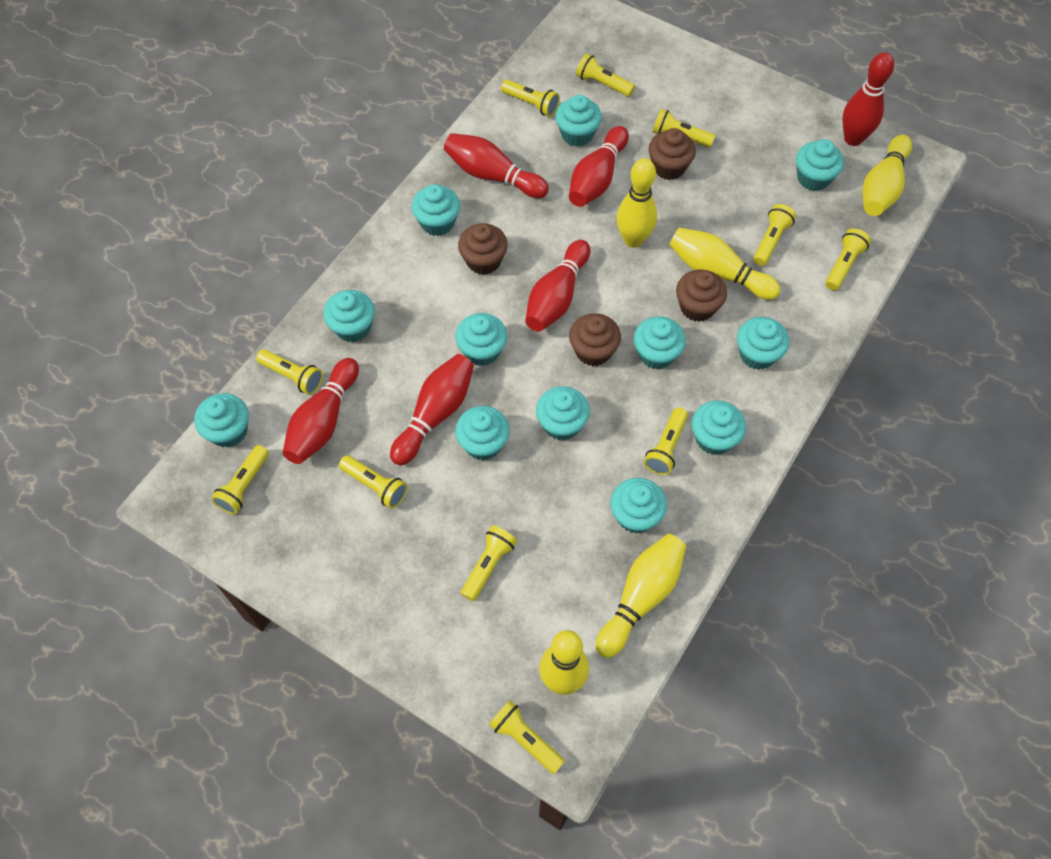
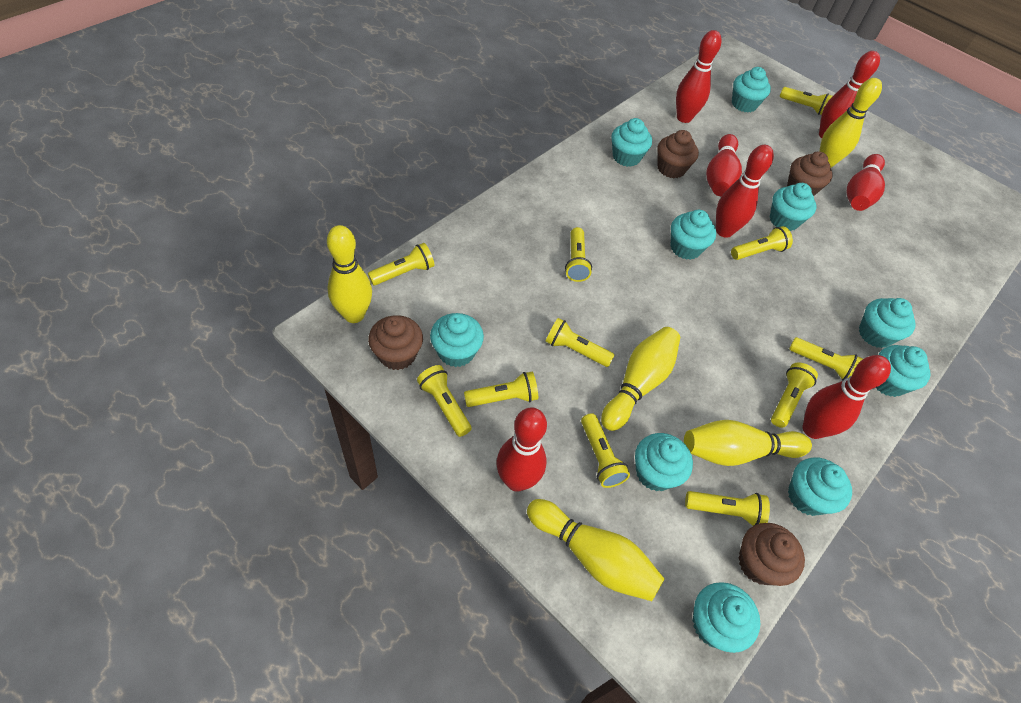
red bowling pin: [283,358,359,464] [390,354,474,466] [444,133,549,198] [525,240,590,332] [569,126,629,207] [842,52,894,146] = 6 -> [496,407,547,492] [676,30,722,123] [706,134,742,196] [716,145,774,238] [803,355,891,439] [819,51,880,138] [847,154,885,211] = 7
turquoise cupcake: [194,393,249,448] [323,290,375,342] [412,184,460,236] [455,313,507,366] [455,406,510,460] [536,386,590,441] [555,95,602,147] [611,478,667,534] [634,316,686,370] [692,401,746,455] [737,317,789,370] [796,139,844,191] = 12 -> [430,313,484,367] [611,118,652,167] [635,433,693,491] [671,210,716,260] [692,582,760,653] [732,67,771,113] [770,183,816,231] [788,457,852,516] [859,298,916,348] [876,345,931,397] = 10

